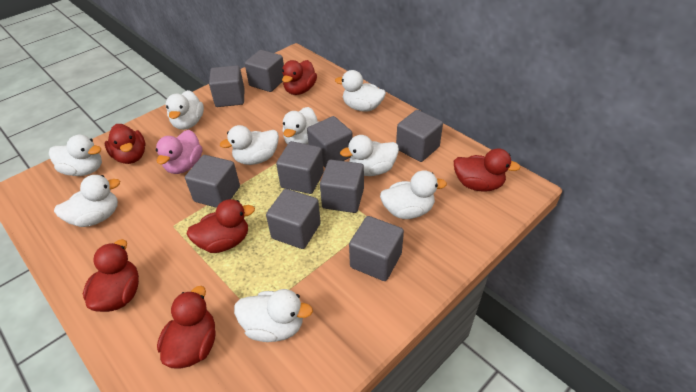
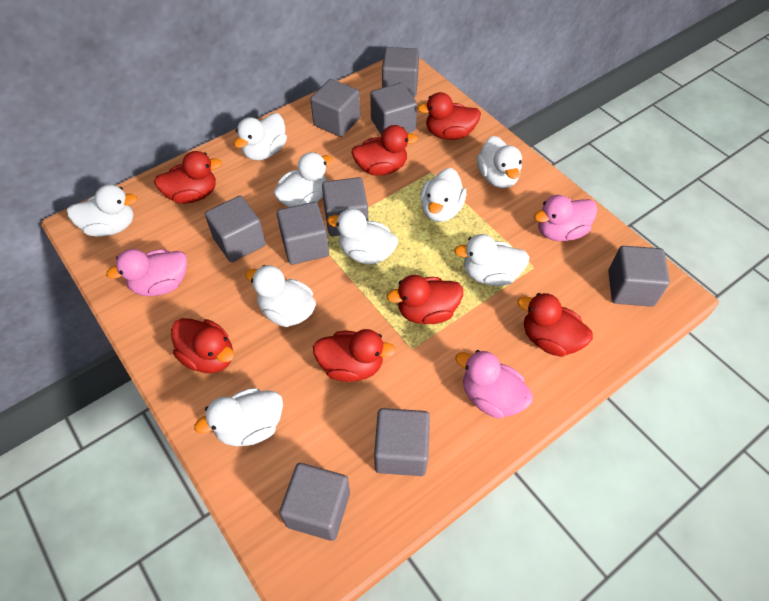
pink duck: [156,130,202,174] = 1 -> [106,249,187,296] [455,350,533,419] [534,195,597,241] = 3
red duck: [83,239,139,312] [105,124,145,164] [157,286,216,369] [186,199,255,253] [282,60,317,95] [454,148,521,192] = 6 -> [154,151,222,204] [171,318,234,373] [313,329,396,382] [351,125,418,176] [387,275,463,324] [417,92,481,140] [517,293,593,357] = 7

